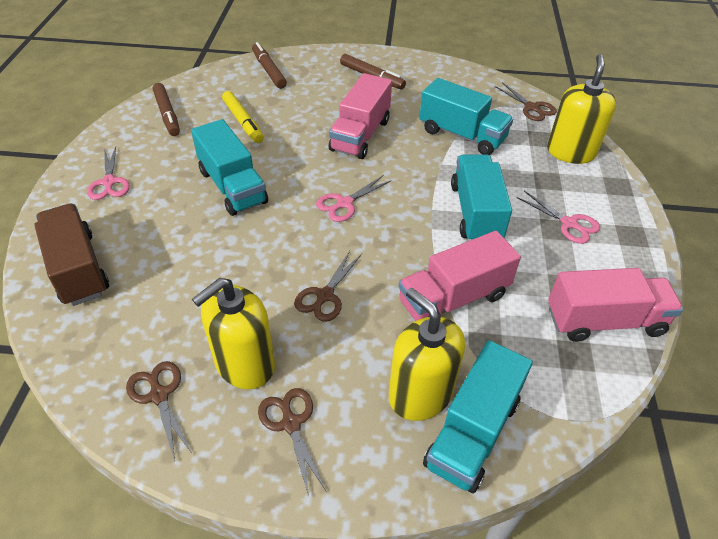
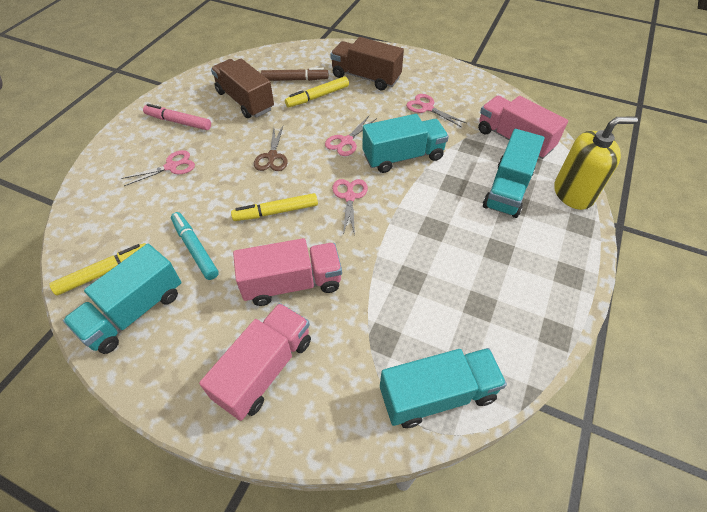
brown marker: [152,83,180,136] [252,42,287,89] [340,54,406,90] = 3 -> [261,68,328,81] = 1
brown scissors: [126,361,193,461] [258,388,327,496] [294,251,362,322] [495,82,557,121] = 4 -> [254,126,288,171] = 1
brown truck: [34,203,109,306] = 1 -> [211,59,274,118] [330,37,404,90] = 2
pink marker: none = 0 -> [143,104,211,130] = 1
pink scissors: [87,147,130,200] [316,176,392,222] [517,191,600,244] = 3 -> [121,150,195,186] [325,116,377,156] [332,179,368,236] [406,94,466,127] = 4
turquoise marker: none = 0 -> [171,212,219,280] = 1
yellow marker: [222,91,264,143] = 1 -> [49,243,146,295] [231,193,318,221] [285,76,349,107] = 3
yellow soap dispenser: [192,278,275,389] [389,288,465,421] [547,54,616,164] = 3 -> [554,117,638,210] = 1

